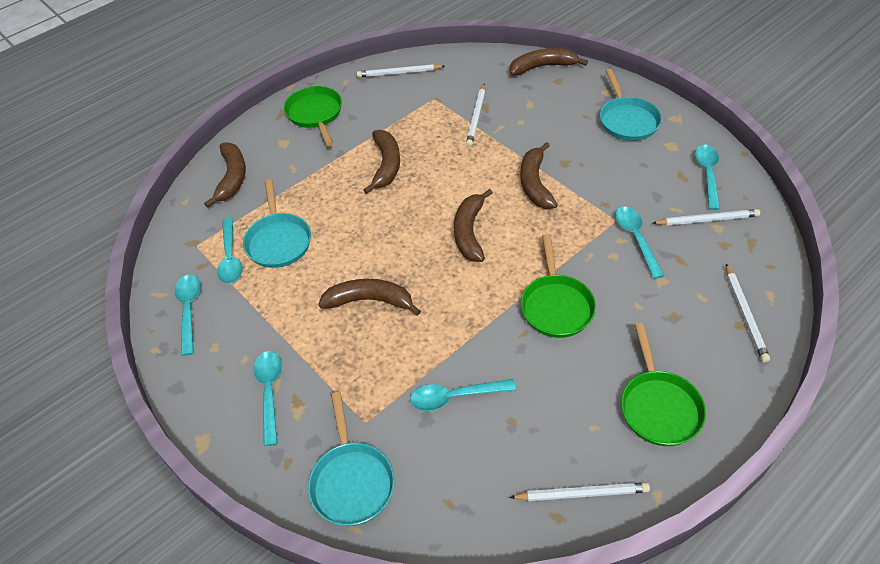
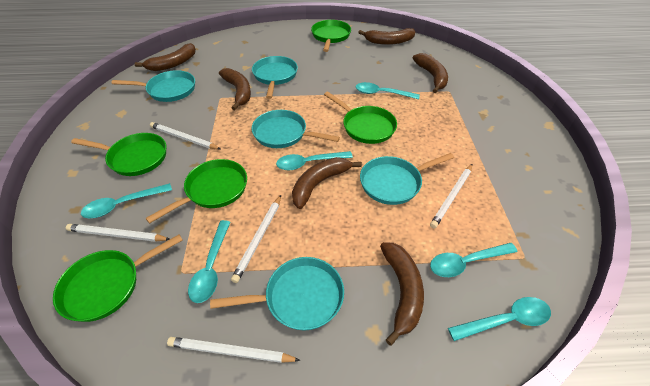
green pan: [284,86,342,146] [521,234,596,338] [621,323,706,446] = 3 -> [53,234,183,322] [71,133,166,176] [145,159,247,224] [311,20,351,52] [324,92,397,144] = 5
turquoise pan: [243,180,311,268] [308,392,395,526] [600,69,662,141] = 3 -> [111,70,195,102] [210,257,344,331] [252,56,298,99] [252,110,340,148] [360,153,454,205] = 5

